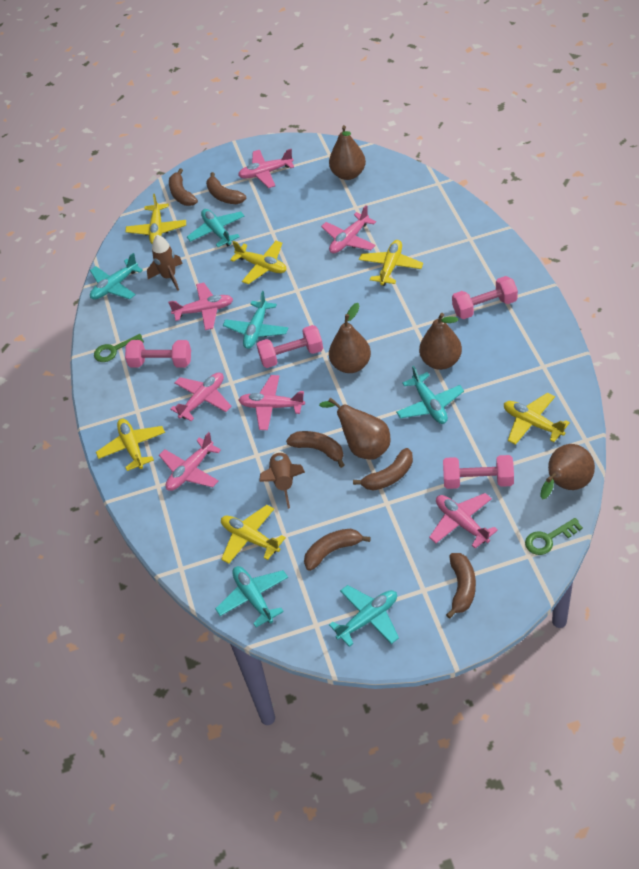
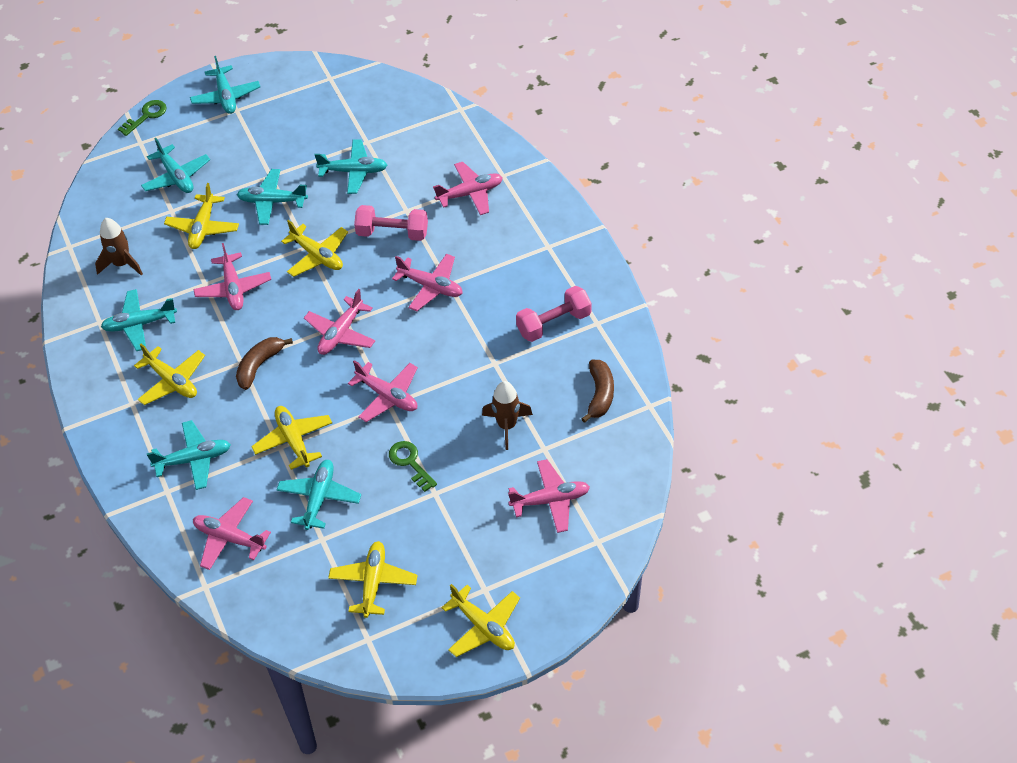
brown banana: [169,168,198,206] [206,172,246,204] [286,431,344,468] [304,529,371,571] [353,448,413,491] [446,553,476,619] = 6 -> [236,337,293,390] [581,360,614,423] = 2
brown pear: [319,398,390,460] [329,125,366,180] [329,303,371,373] [419,313,462,370] [540,444,595,500] = 5 -> none = 0
pink dumbbell: [125,340,191,368] [256,325,323,368] [443,455,514,489] [452,276,518,319] = 4 -> [354,205,428,241] [516,286,591,342] = 2
turquoise plane: [90,253,143,300] [187,209,244,247] [215,566,288,627] [223,291,288,349] [329,585,399,647] [396,366,464,424] = 6 -> [101,289,177,351] [141,138,210,193] [147,420,231,490] [190,56,260,114] [237,169,308,225] [277,460,361,530] [314,139,387,194] = 7

